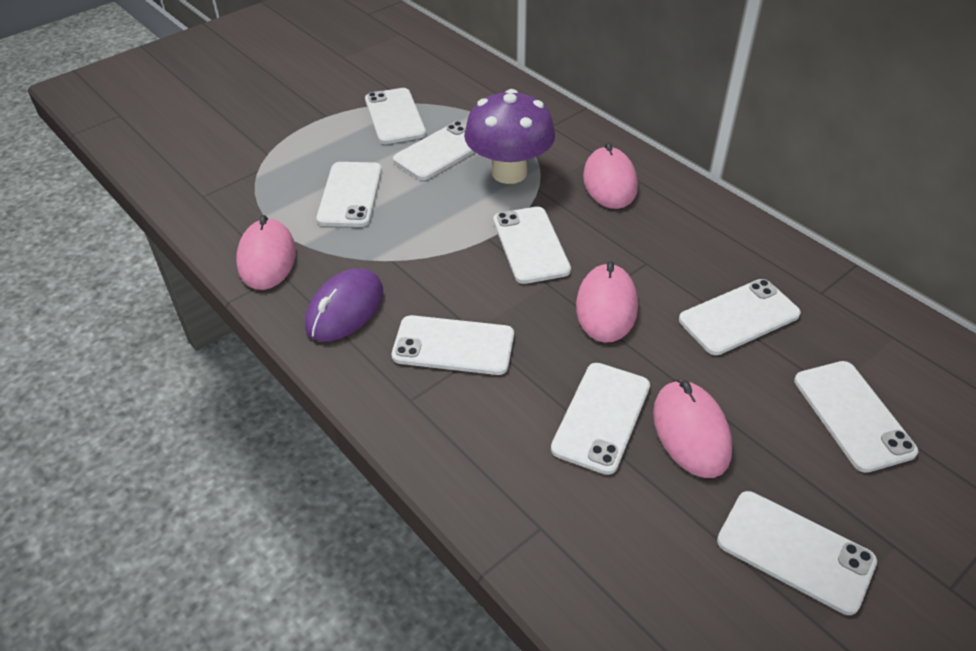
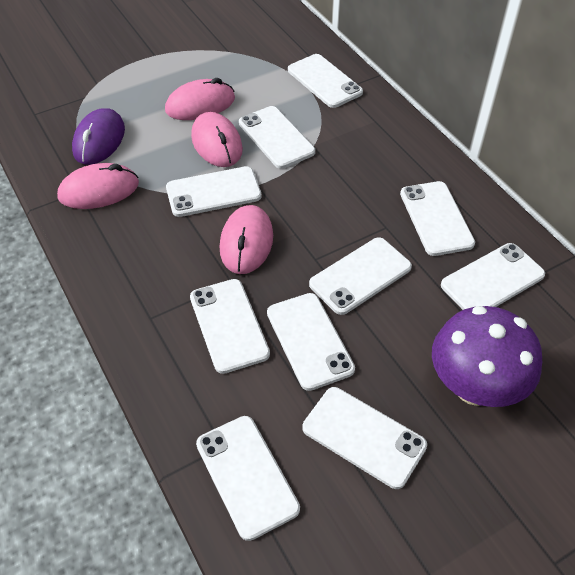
white phone: [316,162,382,227] [365,88,426,144] [392,315,514,375] [393,121,475,180] [493,207,571,284] [551,363,650,475] [679,279,801,355] [717,491,877,615] [794,361,918,473] = 9 -> [166,166,261,217] [190,279,270,374] [196,416,300,541] [239,106,315,169] [267,293,355,391] [288,54,363,108] [303,387,427,489] [309,237,412,315] [400,181,475,256] [441,243,545,310] = 10

